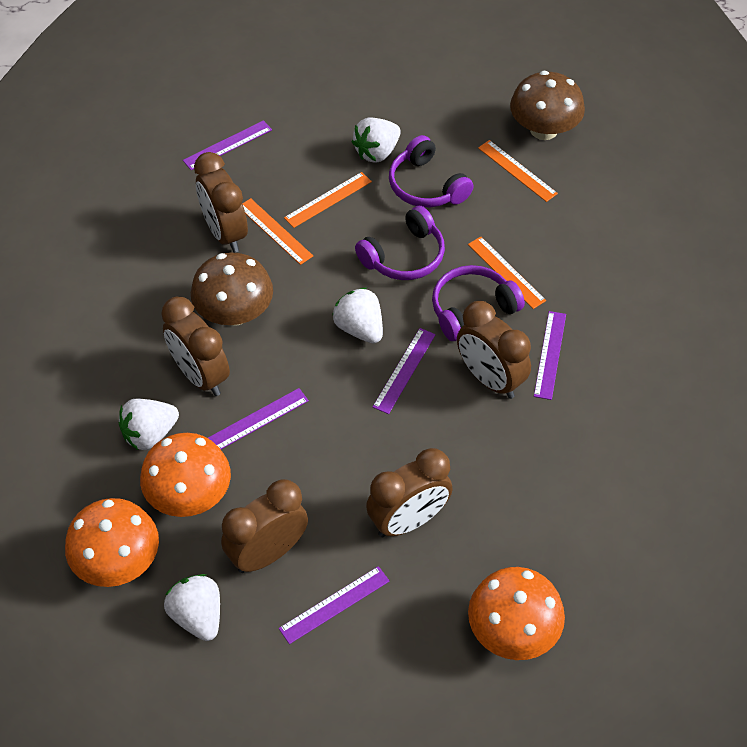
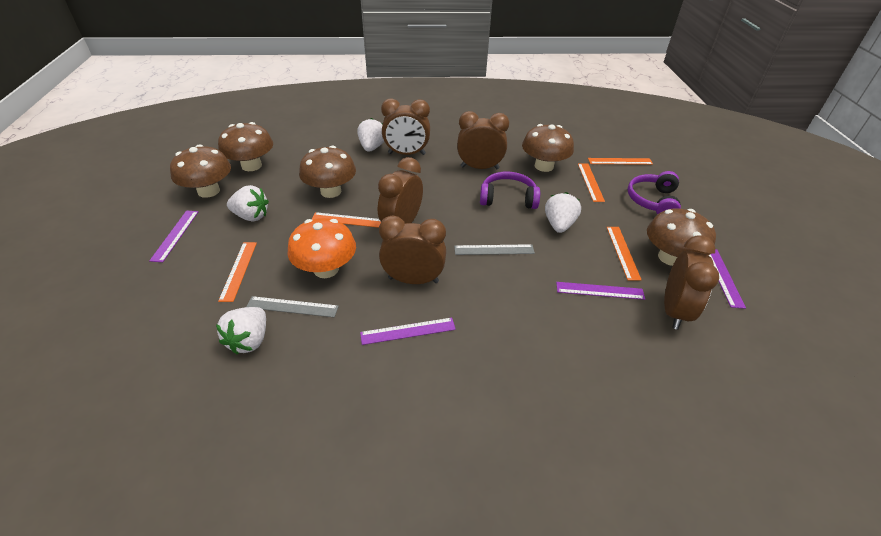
brown mushroom: [191,253,273,326] [510,71,585,140] = 2 -> [170,144,231,198] [218,122,273,171] [299,146,356,198] [522,124,574,172] [647,208,716,266] = 5
grey ruler: none = 0 -> [246,296,339,317] [454,244,535,255] = 2
orange mushroom: [65,498,159,587] [140,433,231,517] [468,567,565,660] = 3 -> [288,218,356,278] = 1
orange ruler: [242,198,313,265] [284,172,372,228] [468,236,546,309] [478,140,558,202] = 4 -> [218,242,257,302] [312,212,381,228] [578,163,605,202] [588,158,653,165] [607,227,642,281] = 5
purple headphones: [355,206,445,280] [389,135,473,207] [432,265,525,341] = 3 -> [480,172,540,209] [627,171,681,215] = 2
purple ruler: [183,120,272,170] [208,388,309,449] [279,566,390,644] [373,328,436,414] [534,311,566,400] = 5 -> [149,211,199,262] [360,318,456,345] [556,282,645,300] [709,249,746,309] = 4

